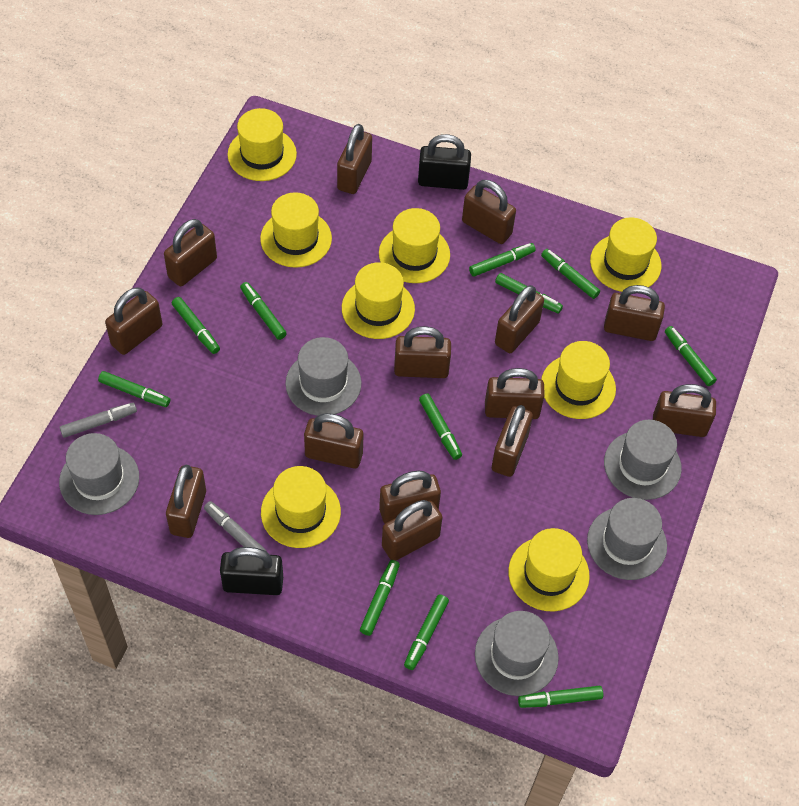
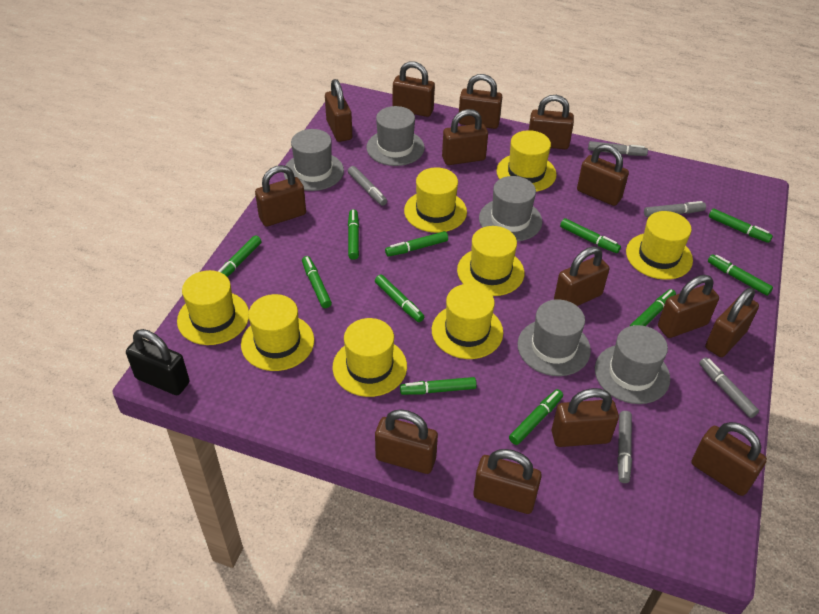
black padlock: [220,547,283,595] [418,134,471,190] = 2 -> [126,329,190,395] = 1
grey marker: [60,403,137,438] [204,501,267,552] = 2 -> [348,166,387,206] [588,141,648,156] [617,411,632,483] [644,201,706,217] [699,357,759,418] = 5

